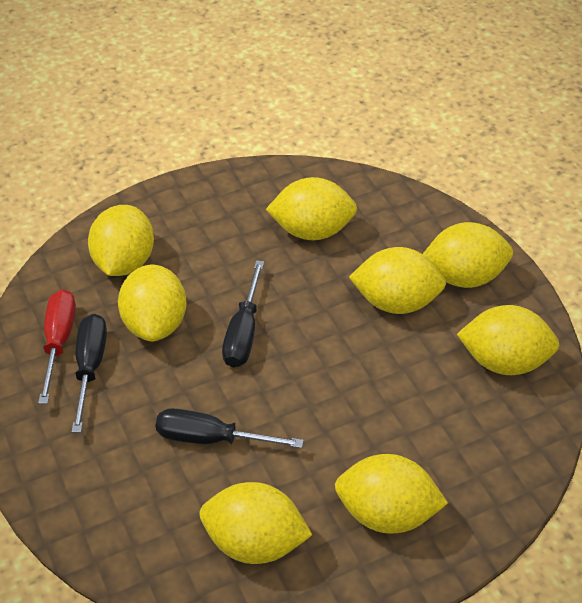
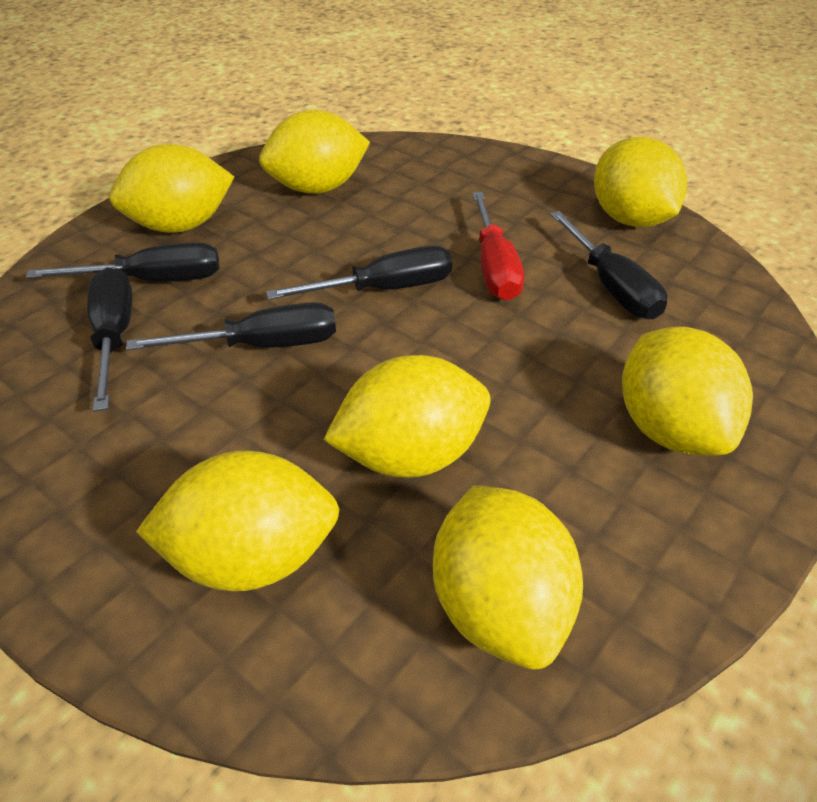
black screwdriver: [72,314,107,433] [155,408,304,448] [222,260,264,368] = 3 -> [26,242,219,281] [87,267,132,411] [126,302,336,350] [266,246,452,300] [550,211,667,319] = 5
yellow lemon: [88,205,154,276] [118,265,187,342] [200,482,312,564] [266,177,357,240] [335,454,448,534] [349,247,446,314] [423,222,513,288] [457,305,559,375] = 8 -> [109,144,234,233] [136,451,340,591] [259,110,370,194] [323,355,491,478] [433,485,583,670] [594,137,687,227] [622,327,753,456] = 7

